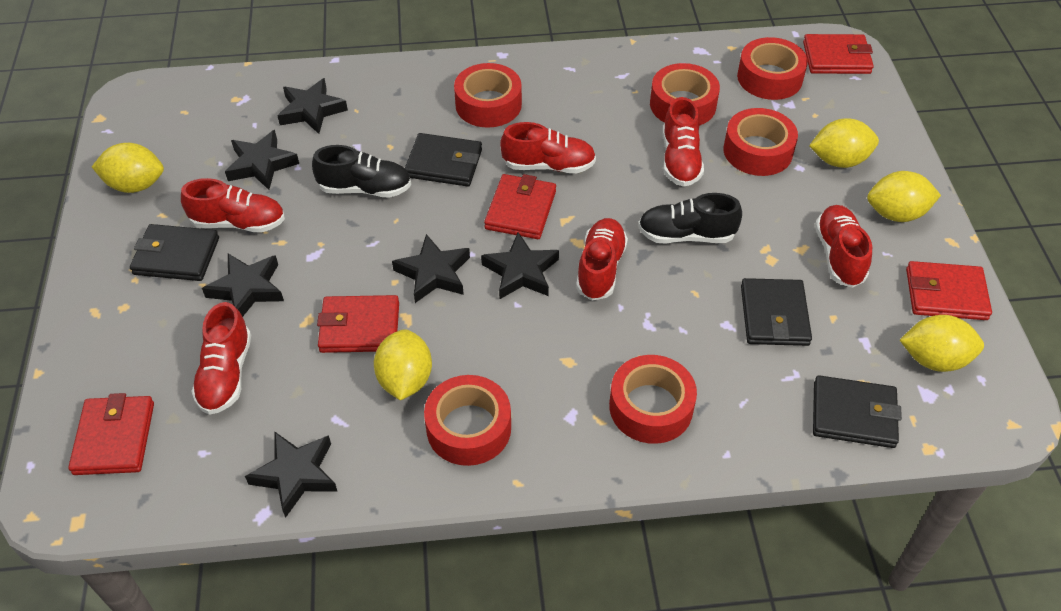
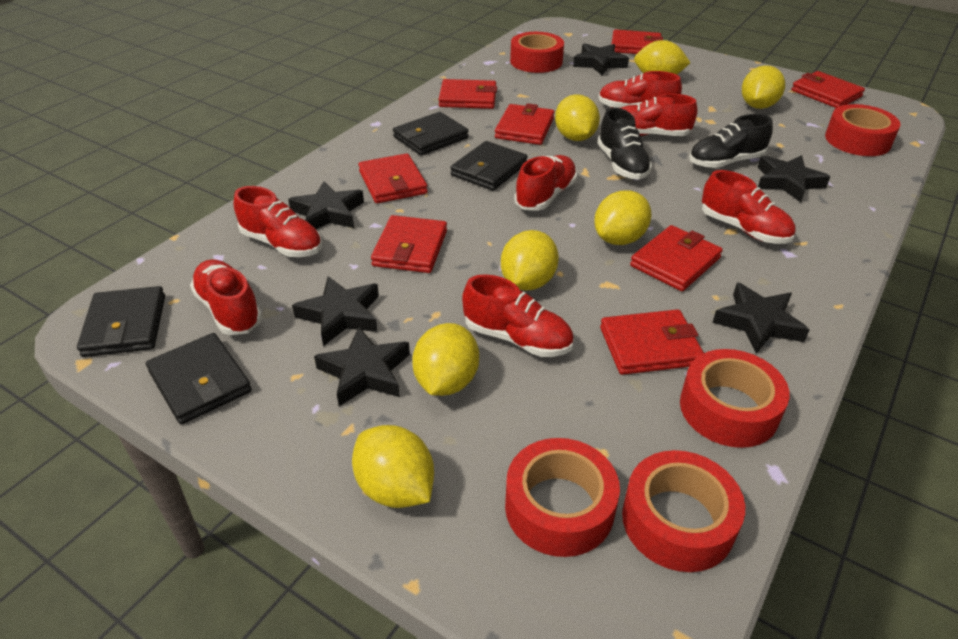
red shoe: [181,178,285,233] [191,302,251,415] [500,122,596,173] [576,218,628,301] [663,97,704,187] [815,205,872,288] = 6 -> [190,260,262,335] [234,186,322,257] [462,274,573,357] [514,155,577,211] [598,71,682,108] [621,94,697,136] [702,170,796,244] = 7
red tape: [424,375,511,466] [454,63,522,128] [609,355,697,444] [650,63,720,126] [723,108,798,176] [737,37,808,100] = 6 -> [505,438,620,557] [510,32,564,73] [622,450,745,572] [680,349,790,448] [825,104,901,156] = 5
red wallet: [68,393,154,475] [317,295,399,353] [484,174,556,239] [803,34,874,74] [906,261,992,320] = 5 -> [358,153,428,203] [371,215,447,273] [438,79,497,109] [495,103,554,145] [600,309,704,375] [611,29,663,54] [630,225,723,291] [792,71,865,108] = 8
yellow lemon: [92,143,164,193] [374,329,432,400] [809,118,879,168] [867,171,941,222] [900,315,984,372] = 5 -> [352,425,434,508] [412,323,479,396] [501,230,559,290] [555,94,600,141] [594,190,652,245] [634,40,690,74] [742,65,785,109] = 7

